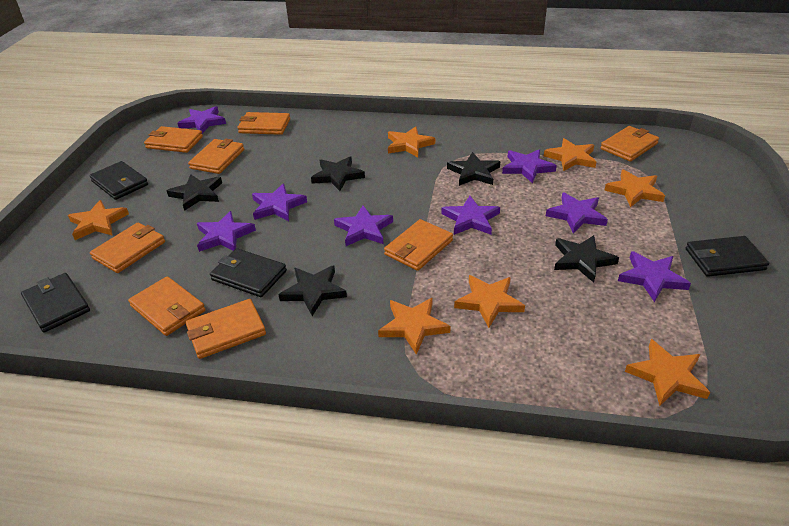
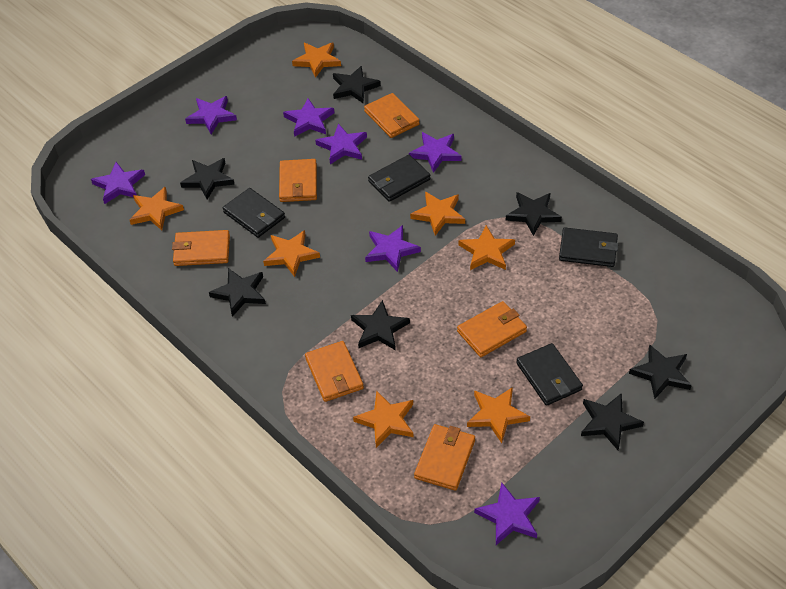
black star: [167,174,222,211] [278,266,347,316] [311,156,365,191] [447,152,500,186] [554,235,619,283] = 5 -> [180,158,235,199] [209,268,266,317] [333,66,381,103] [351,300,410,350] [506,192,562,236] [581,393,644,450] [629,344,692,399] = 7
orange wallet: [90,223,165,273] [128,276,205,336] [144,126,203,153] [186,299,266,359] [188,138,244,174] [237,112,290,135] [384,219,453,271] [600,126,659,162] = 8 -> [172,230,230,266] [279,159,317,202] [305,341,364,402] [364,93,420,138] [414,424,475,491] [457,301,527,357] = 6
purple star: [178,106,226,134] [197,211,256,252] [252,184,307,221] [334,205,393,246] [441,196,500,235] [502,149,557,183] [546,192,608,233] [618,251,691,302] = 8 -> [91,162,145,204] [185,96,237,134] [283,98,334,137] [315,124,367,164] [365,225,421,272] [409,132,462,173] [474,482,540,545] = 7

